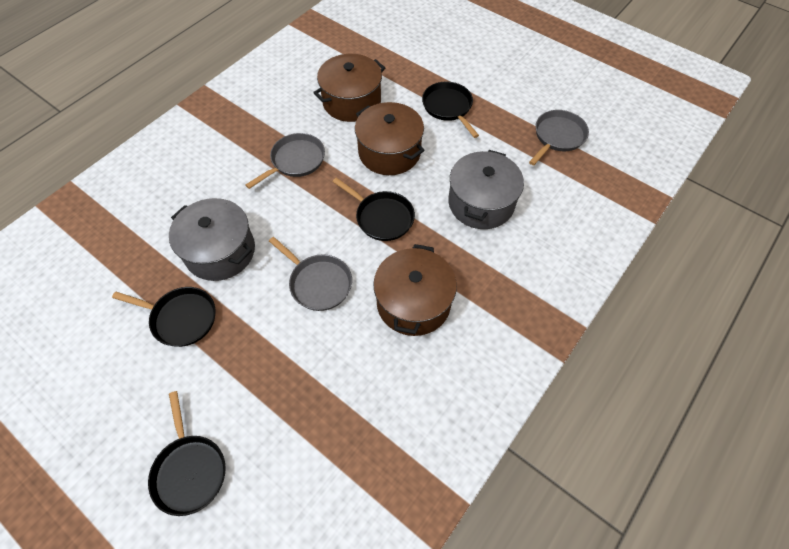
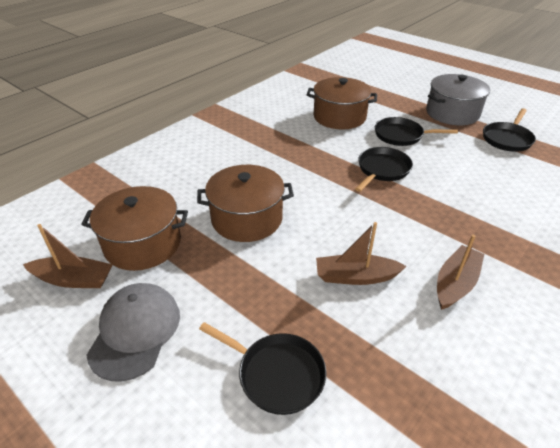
brown boat: none = 0 -> [23,224,113,288] [316,222,407,285] [437,235,484,310] = 3
grey cap: none = 0 -> [87,283,180,382] = 1
grey pan: [245,133,325,189] [269,237,352,311] [529,110,589,165] = 3 -> none = 0
grey pot: [169,198,255,281] [448,150,524,229] = 2 -> [426,74,490,125] = 1

